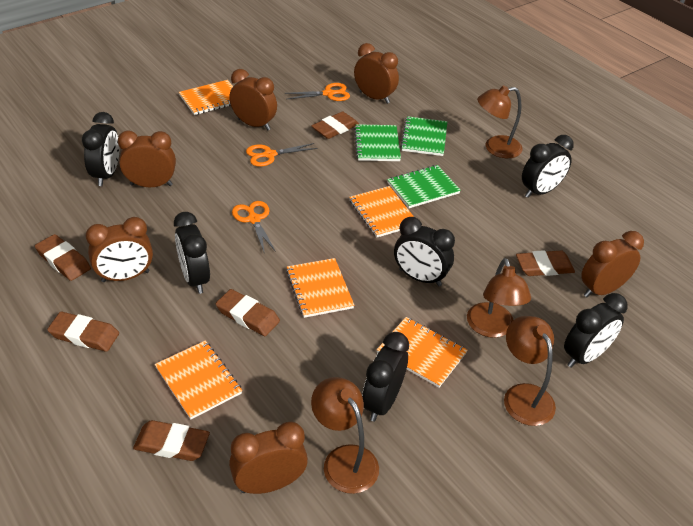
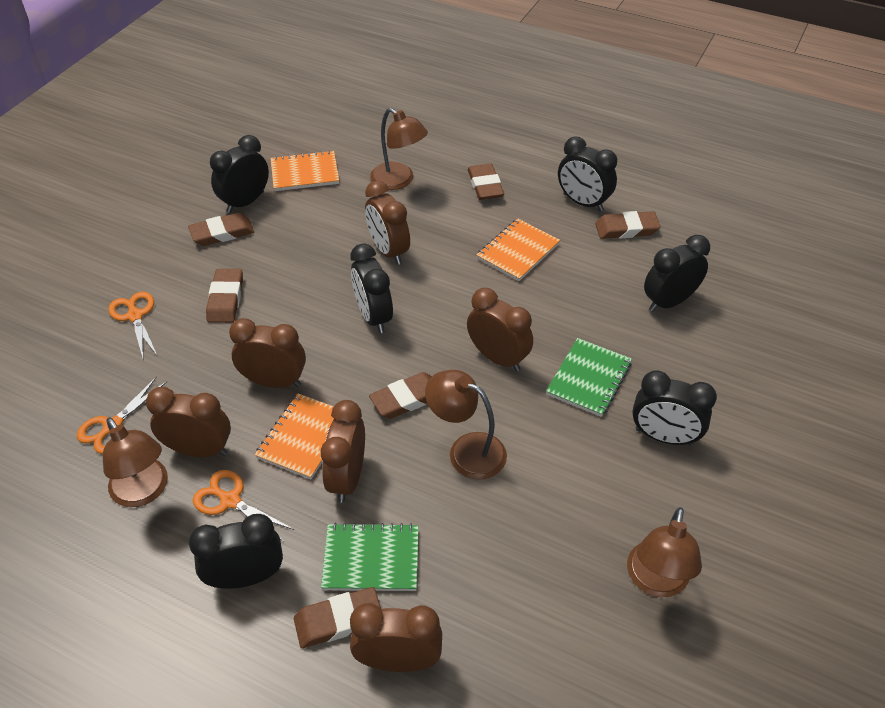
green notebook: [354,124,401,161] [387,165,461,208] [400,116,447,156] = 3 -> [321,523,419,591] [546,338,632,417] = 2
orange notebook: [155,341,242,420] [179,80,233,115] [286,258,354,318] [349,186,414,237] [377,317,468,388] = 5 -> [255,393,334,479] [270,150,339,191] [476,219,560,281] = 3

